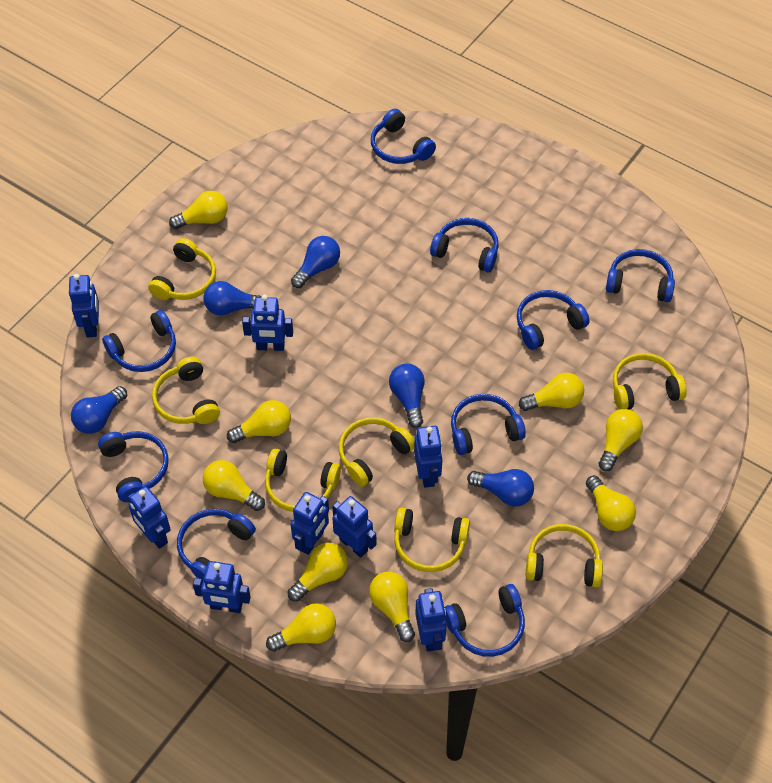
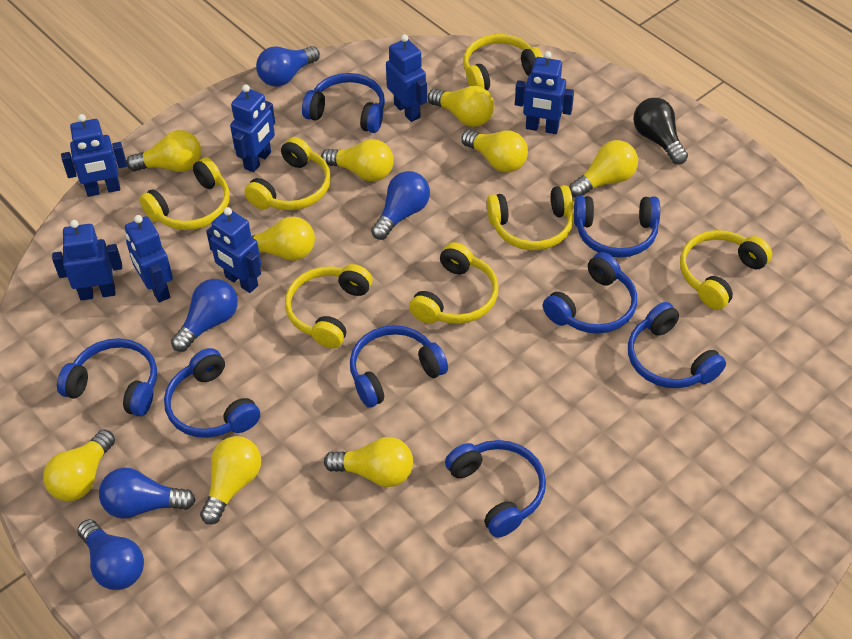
black light bulb: none = 0 -> [633,98,688,164] = 1
blue headphones: [98,431,169,502] [102,310,176,372] [177,509,256,581] [371,109,436,164] [430,218,499,272] [444,584,525,657] [451,394,526,455] [517,290,589,350] [606,249,675,302] = 9 -> [57,338,157,417] [164,348,260,438] [302,73,385,133] [350,325,448,408] [445,440,546,538] [543,252,637,334] [574,196,660,258] [628,302,726,388] = 8
blue robot: [69,274,99,338] [128,486,171,549] [193,561,251,613] [242,295,293,351] [291,492,329,555] [332,496,376,558] [414,426,442,488] [415,588,447,651] = 8 -> [52,220,122,301] [61,114,127,197] [125,215,173,303] [206,207,261,293] [230,84,275,172] [386,34,427,122] [515,51,574,134] = 7

